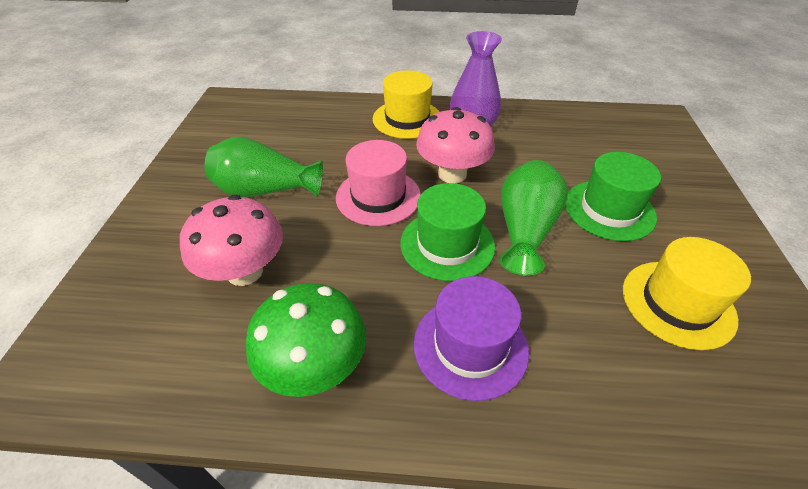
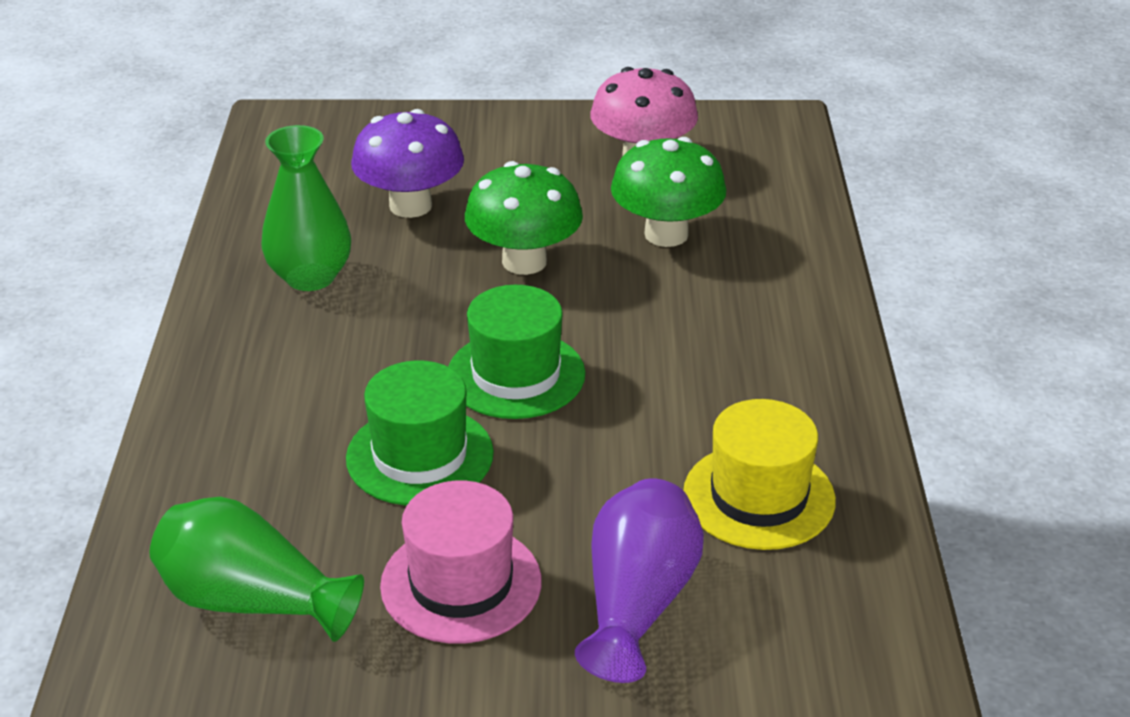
green mushroom: [246,283,366,397] = 1 -> [465,161,583,275] [611,137,727,247] = 2
pink mushroom: [180,195,283,286] [416,107,495,183] = 2 -> [591,67,698,156] = 1
purple hat: [414,276,529,401] = 1 -> none = 0
purple mushroom: none = 0 -> [351,109,464,218] = 1
yellow hat: [373,70,439,139] [623,237,751,350] = 2 -> [683,399,836,550] = 1

